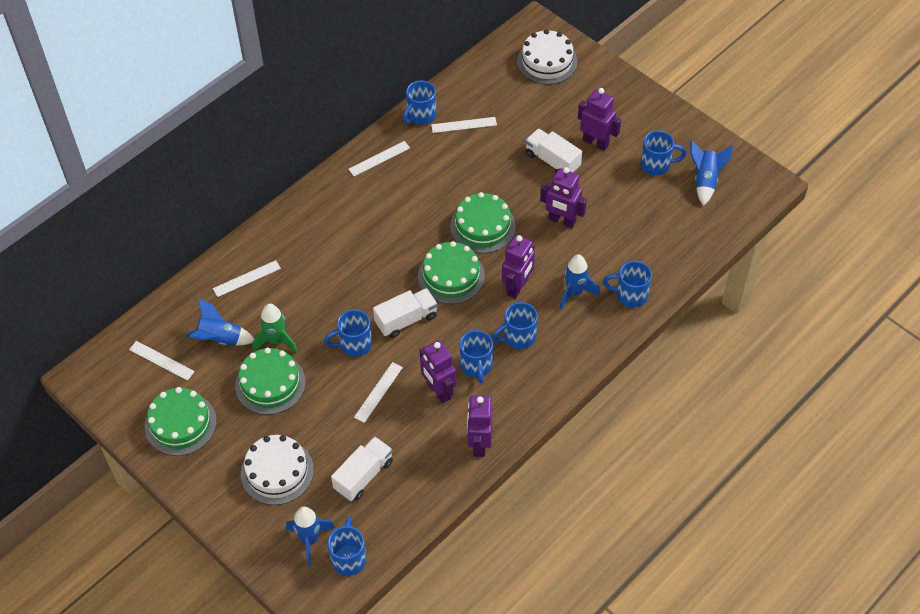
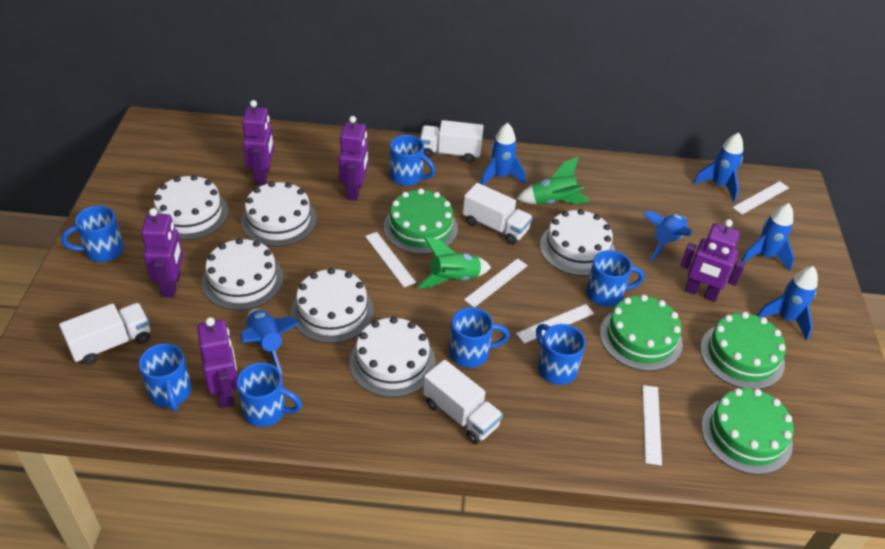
blue rocket: [186,298,254,346] [286,507,335,566] [559,255,600,310] [690,140,733,206] = 4 -> [240,309,299,374] [481,123,525,185] [644,211,692,262] [693,133,743,202] [741,203,794,271] [757,266,818,340] = 6
green rocket: [252,304,298,353] = 1 -> [417,237,491,288] [517,157,590,204] = 2
white cake: [241,435,314,505] [517,29,577,84] = 2 -> [154,175,228,240] [202,238,283,310] [241,181,317,247] [291,268,374,343] [349,317,435,397] [540,209,615,276] = 6
white truck: [331,437,393,501] [373,288,438,338] [525,128,582,173] = 3 -> [59,303,150,365] [420,120,484,163] [423,360,503,444] [463,183,533,245] = 4

